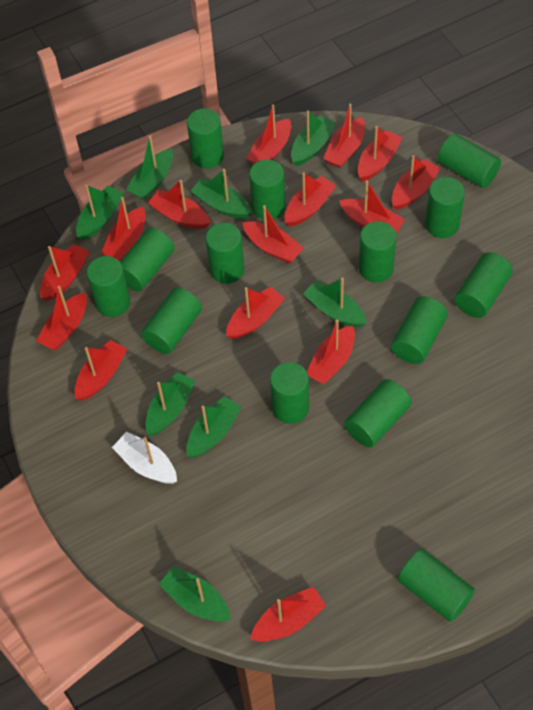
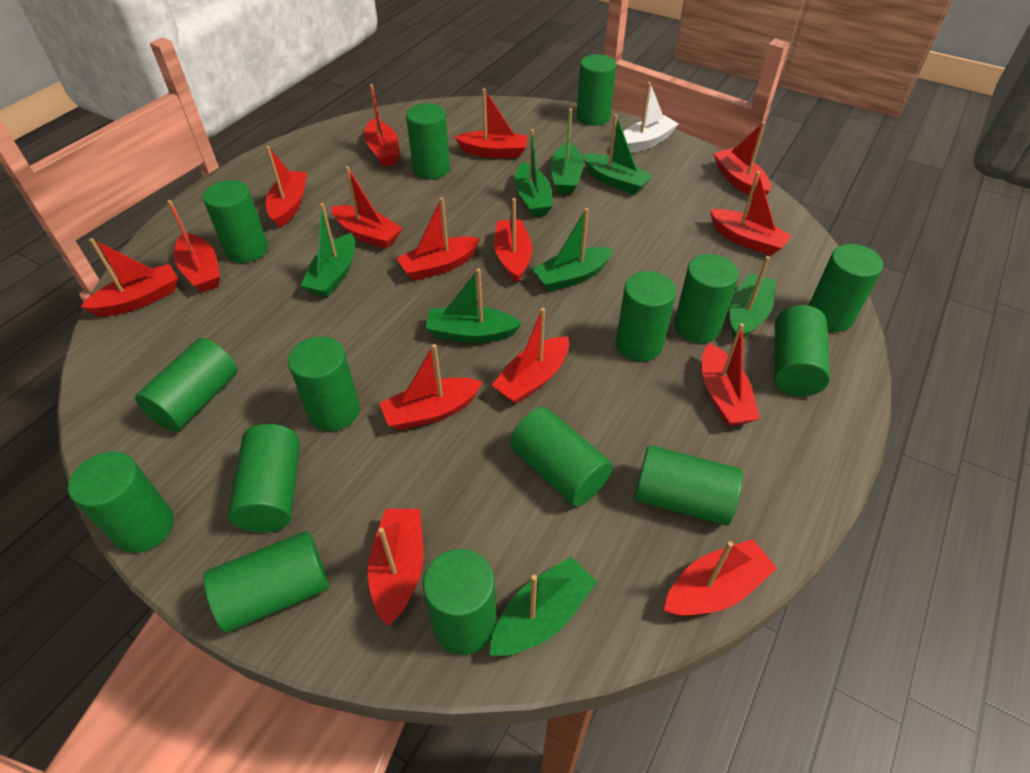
green cylinder: [87,256,130,317] [120,228,174,291] [141,288,202,354] [187,109,224,169] [205,223,244,284] [249,160,285,220] [270,362,309,424] [344,379,412,448] [359,221,396,283] [391,296,448,364] [398,549,475,622] [425,177,465,238] [437,133,501,188] [454,252,513,318] = 14 -> [68,451,174,553] [135,338,237,432] [203,180,268,263] [204,531,329,633] [228,424,300,533] [288,337,360,431] [406,103,450,179] [423,549,497,655] [510,407,612,506] [576,54,616,126] [616,271,676,361] [634,445,743,526] [674,254,739,343] [774,305,830,396] [808,244,883,332] = 15

